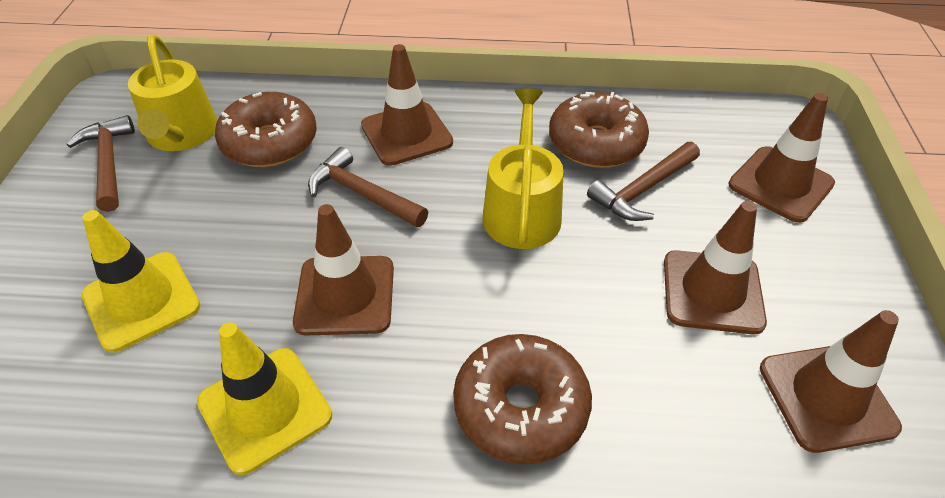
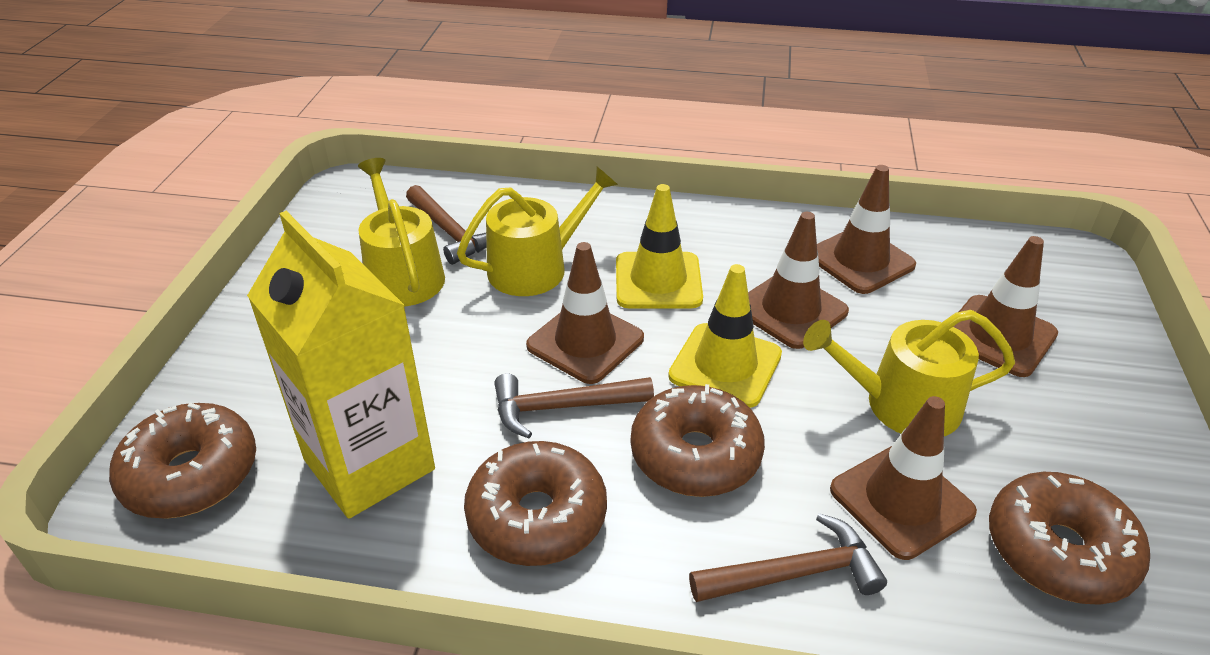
brown donut: [215,92,317,167] [453,334,592,465] [549,92,649,168] = 3 -> [109,403,256,519] [464,441,607,566] [631,384,765,497] [989,472,1150,605] = 4
yellow carton: none = 0 -> [247,211,435,519] = 1
yellow watering can: [128,34,218,151] [482,89,564,249] = 2 -> [358,158,445,306] [457,167,618,296] [803,310,1015,436] = 3

